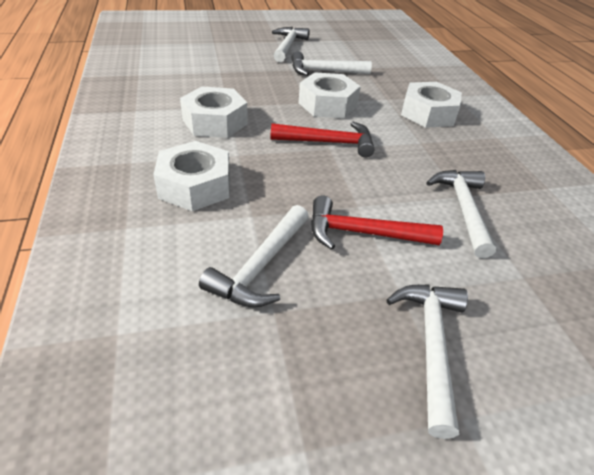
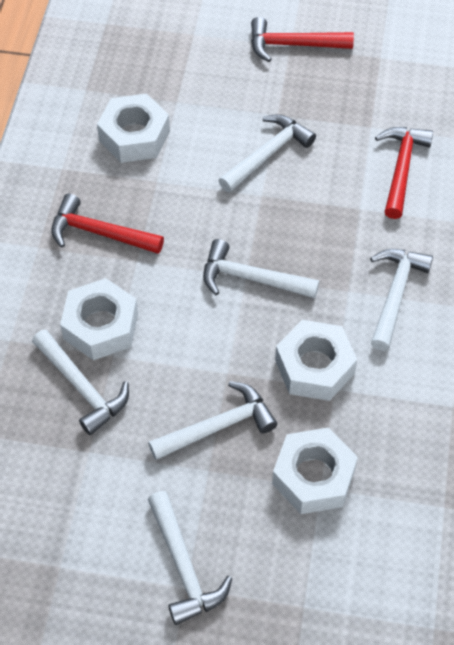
red hammer: [271,122,374,157] [311,196,443,250] = 2 -> [51,194,164,254] [251,17,354,62] [375,127,433,219] = 3
white hammer: [199,205,309,308] [272,27,310,62] [291,51,372,76] [386,285,468,439] [426,170,496,258] = 5 -> [32,329,129,435] [148,381,277,460] [148,491,232,625] [203,239,319,298] [218,114,316,192] [370,249,433,351] = 6

